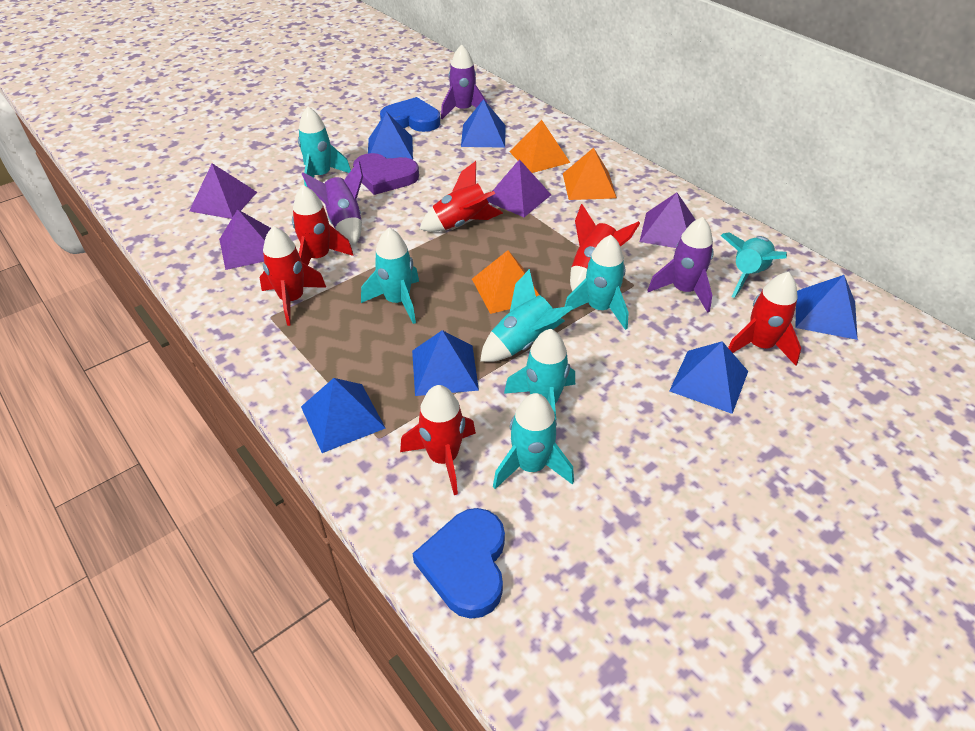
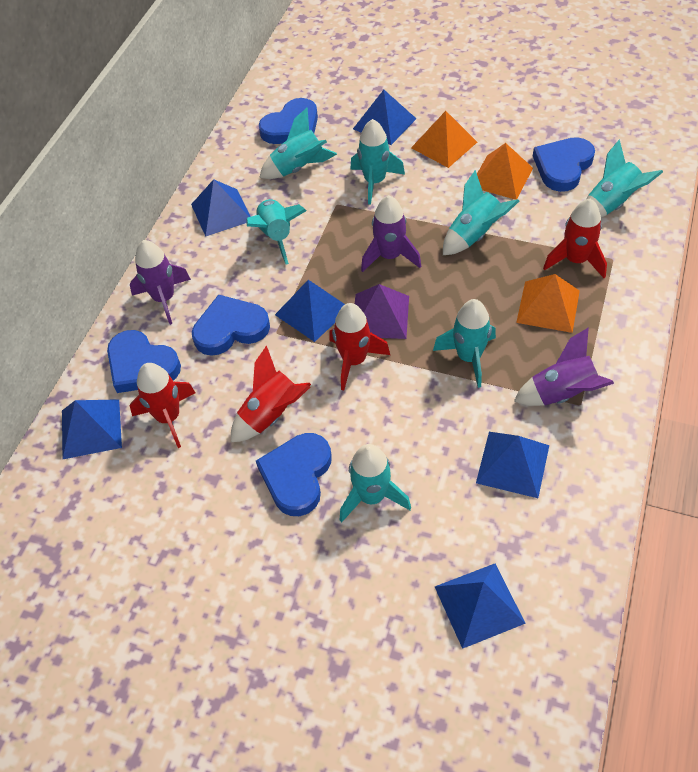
blue heart: [380,97,440,132] [412,508,505,619] = 2 -> [107,330,181,393] [192,294,270,356] [256,433,332,516] [259,98,318,144] [533,137,595,192] = 5
purple heart: [353,153,419,195] = 1 -> none = 0
purple pyramid: [189,163,257,219] [219,209,271,270] [487,159,551,217] [640,193,696,248] = 4 -> [355,284,409,339] = 1
red rocket: [260,226,326,326] [292,185,354,265] [400,385,476,495] [420,161,503,232] [570,204,640,291] [728,272,801,366] = 6 -> [130,363,195,448] [231,345,311,442] [329,303,390,390] [543,199,607,278] = 4

